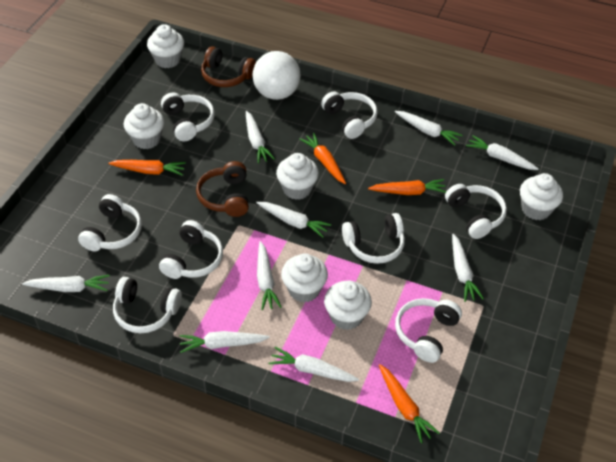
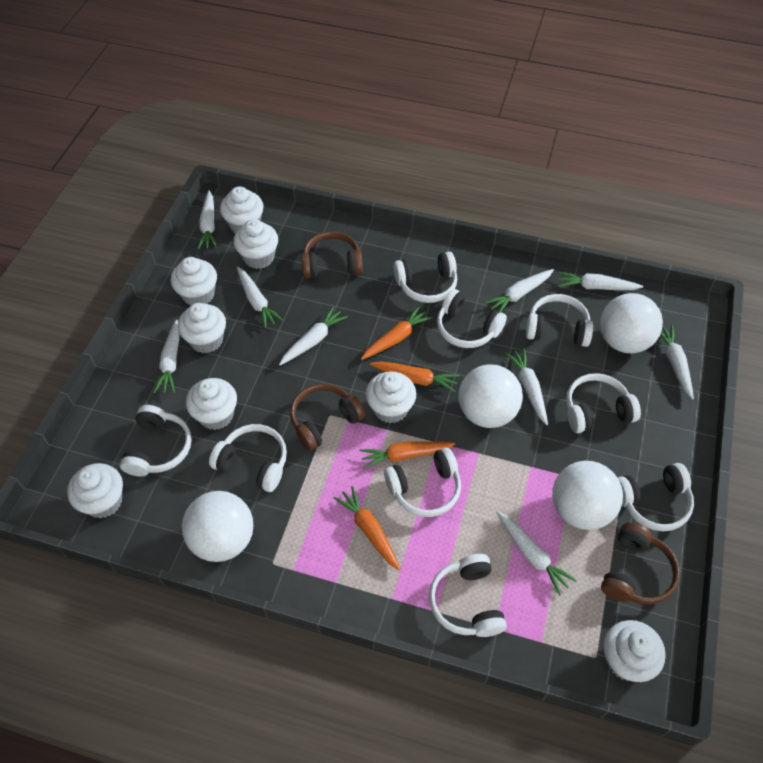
brown headphones: [196,161,249,217] [201,46,256,87] = 2 -> [290,384,365,451] [301,231,363,278] [601,522,680,605] = 3
white ball: [253,51,301,100] = 1 -> [182,491,253,562] [459,364,523,428] [552,461,623,530] [600,293,663,353] = 4
white cupcake: [124,103,164,149] [147,24,184,68] [276,153,319,200] [281,253,328,302] [324,280,372,330] [520,173,563,220] = 6 -> [67,463,123,518] [171,257,217,305] [178,303,226,353] [186,378,237,430] [220,186,264,233] [234,219,278,269] [366,371,416,423] [604,620,666,682] = 8
white headphones: [78,194,142,251] [113,277,182,333] [159,220,223,279] [161,92,215,141] [321,92,378,139] [342,213,405,264] [395,298,462,363] [445,184,507,239] = 8 -> [120,405,192,477] [209,424,287,492] [384,448,461,517] [394,252,457,303] [429,554,507,637] [437,289,507,348] [526,294,593,347] [566,373,641,433] [617,463,694,532] = 9

